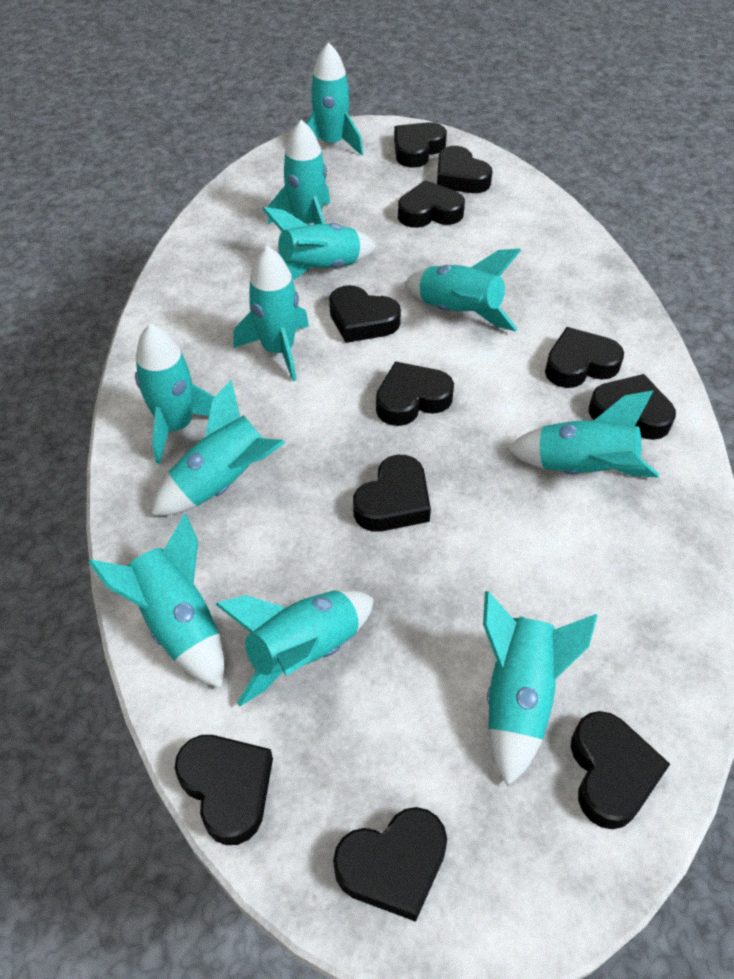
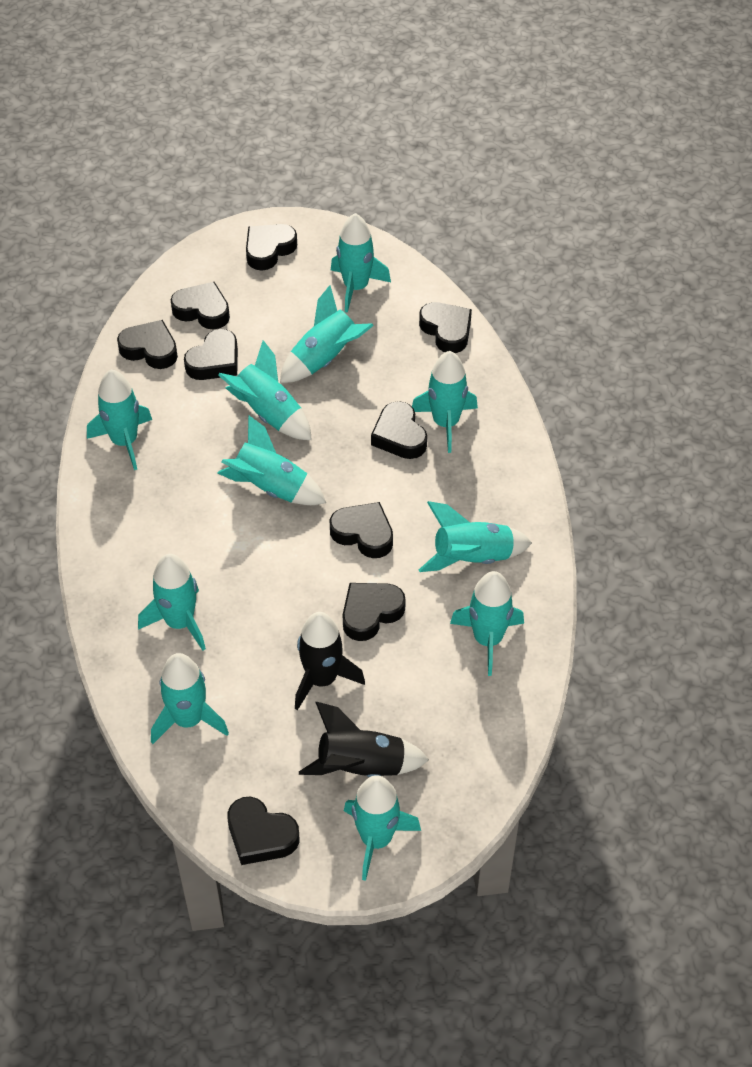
black heart: [175,735,273,845] [329,285,401,343] [333,807,447,922] [353,455,431,532] [376,361,454,426] [394,122,447,168] [398,180,465,228] [437,146,493,193] [545,327,624,388] [571,711,670,829] [588,374,676,440] = 11 -> [117,320,178,369] [170,282,230,329] [184,329,238,380] [227,797,300,865] [246,224,297,270] [330,502,393,558] [343,583,406,641] [371,401,427,459] [419,302,472,353] = 9
black rocket: none = 0 -> [295,612,365,710] [299,702,429,777] = 2

